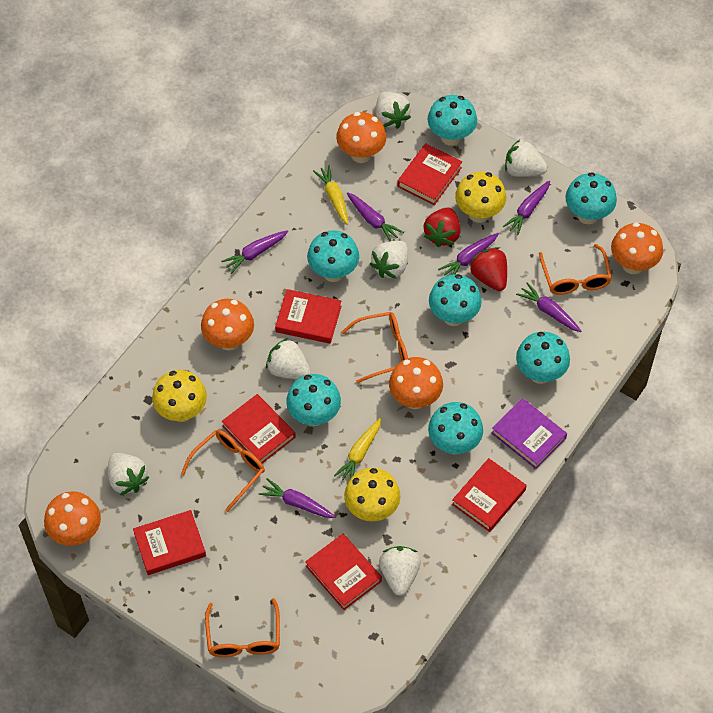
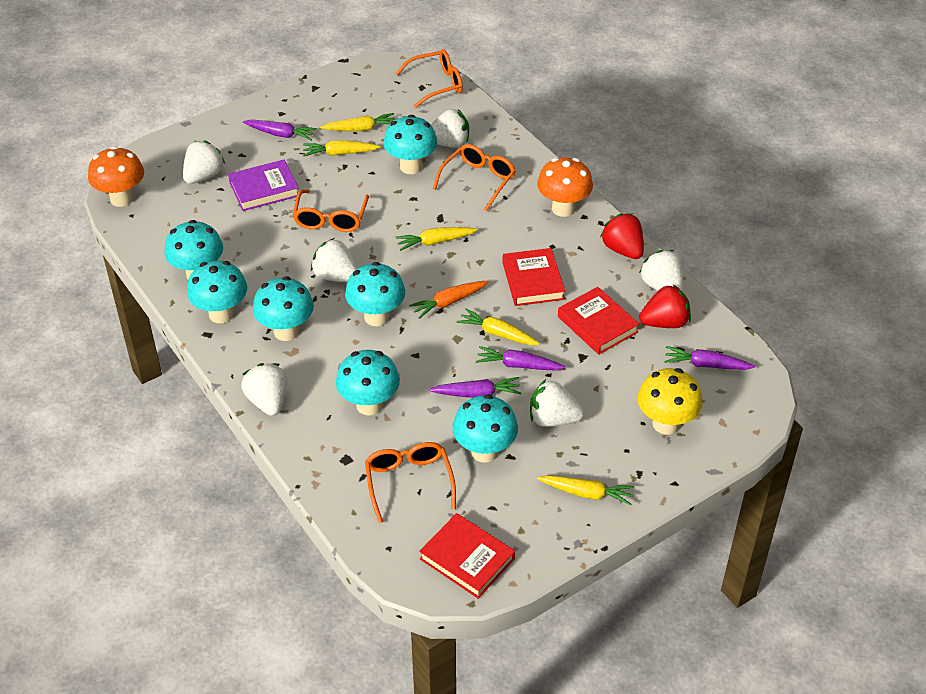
orange carrot: none = 0 -> [409,281,489,319] = 1
orange mushroom: [44,491,101,546] [201,299,254,351] [336,112,386,163] [389,357,443,409] [611,222,663,274] = 5 -> [88,146,144,207] [537,157,593,217] = 2
purple carrot: [221,230,288,274] [259,478,336,518] [347,192,404,241] [438,233,499,276] [503,181,550,235] [516,282,581,332] = 6 -> [243,120,317,141] [429,377,521,398] [476,346,566,371] [664,346,755,370] = 4
red book: [133,510,206,575] [222,394,296,464] [275,289,342,344] [305,534,382,610] [397,143,462,205] [452,458,527,532] = 6 -> [419,513,515,599] [502,248,565,306] [558,287,639,355] = 3
yellow carrot: [313,165,348,225] [334,418,381,480] = 2 -> [303,140,381,156] [320,113,395,131] [396,227,478,251] [456,308,540,345] [537,475,634,505] = 5
yellow mushroom: [152,370,207,422] [344,468,400,521] [455,172,506,223] = 3 -> [637,368,703,435] = 1

